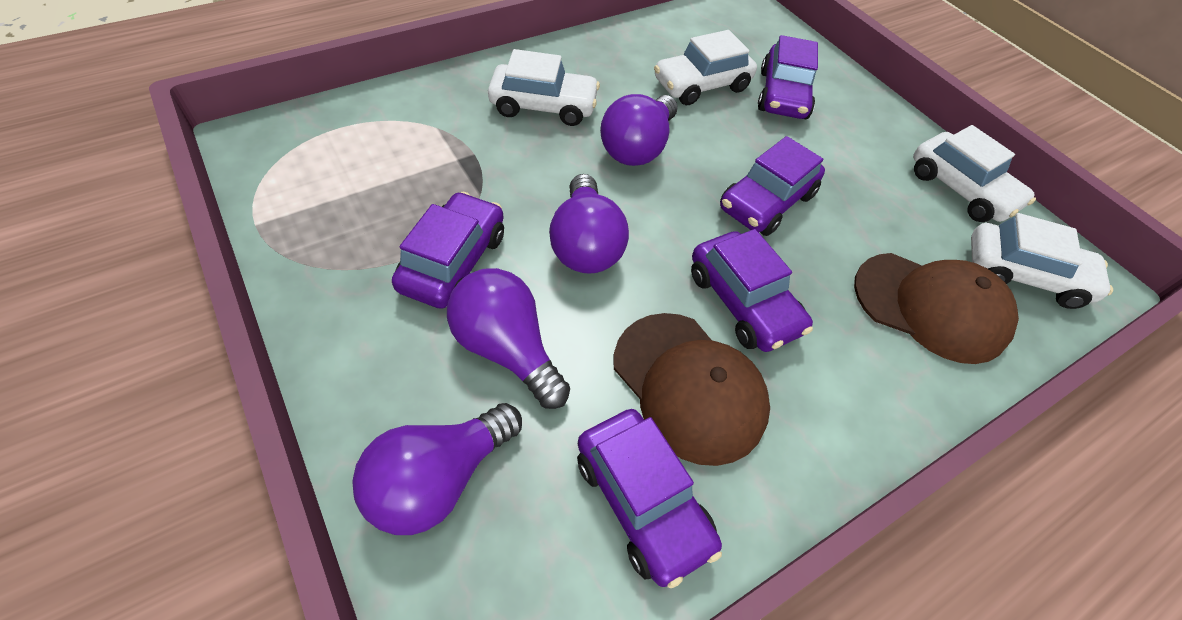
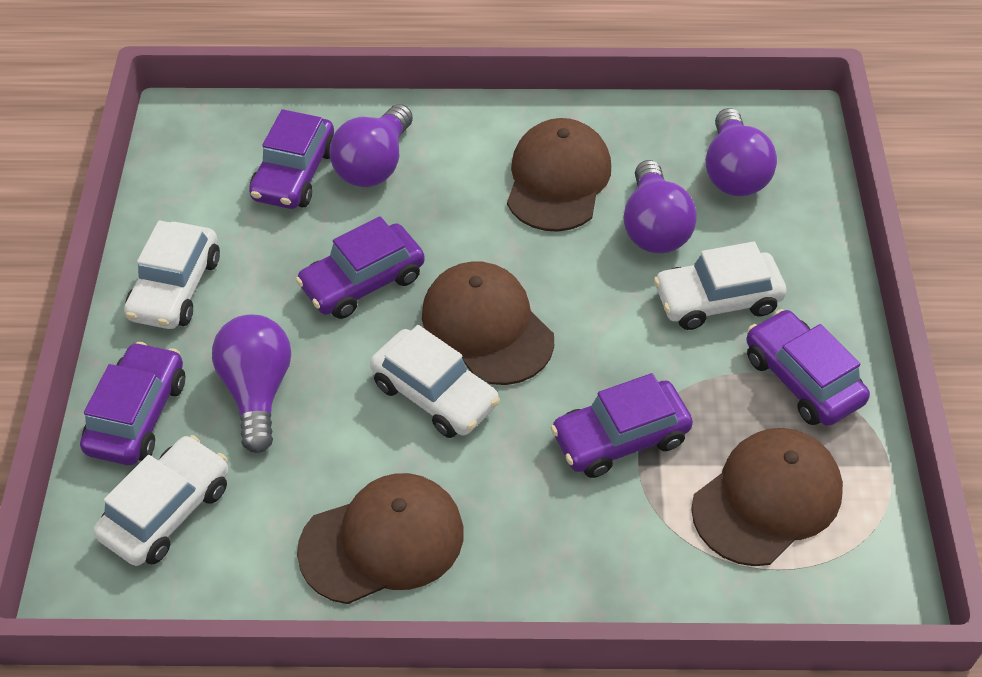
brown cap: [614,313,770,466] [854,253,1019,364] = 2 -> [297,473,464,604] [422,261,554,385] [507,118,611,232] [691,428,843,566] = 4

